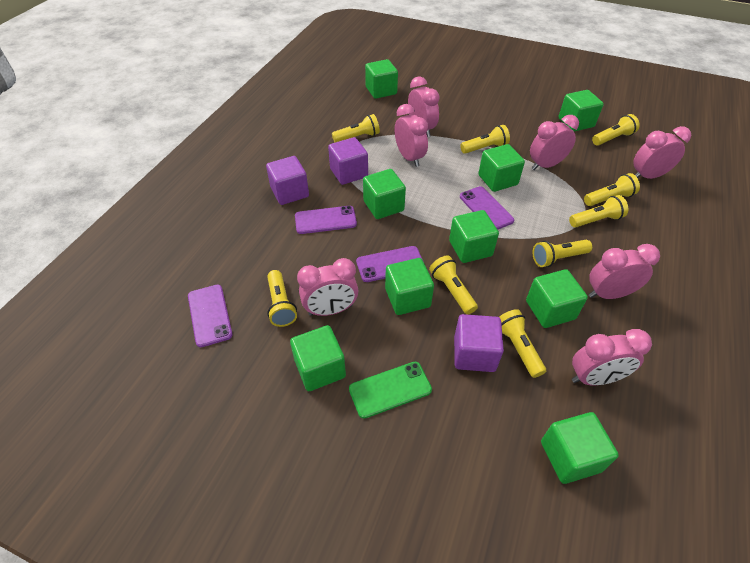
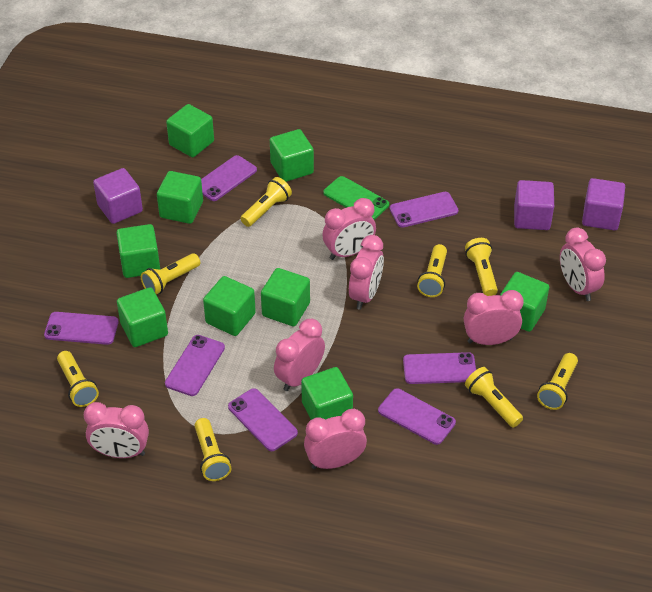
purple phone: [188,285,232,347] [295,206,357,234] [356,246,424,282] [460,186,514,230] = 4 -> [44,312,119,345] [165,335,225,396] [201,155,257,201] [228,388,298,451] [378,388,456,445] [390,192,458,228] [403,352,476,384] = 7
yellow flashlight: [267,270,297,327] [332,114,380,142] [429,255,478,315] [460,125,510,154] [499,309,546,378] [533,240,592,267] [569,195,628,228] [584,173,640,206] [592,114,640,146] = 9 -> [57,351,99,407] [141,253,200,295] [195,418,231,481] [240,177,292,227] [417,244,447,297] [465,238,498,296] [465,367,523,427] [537,353,578,410] = 8

